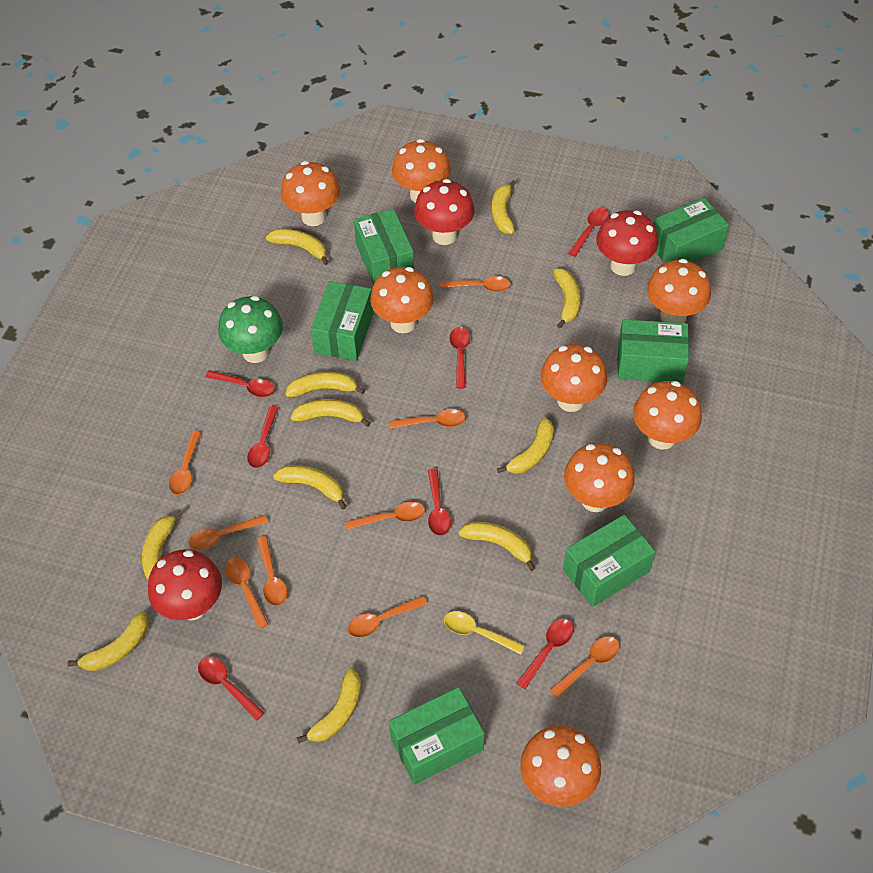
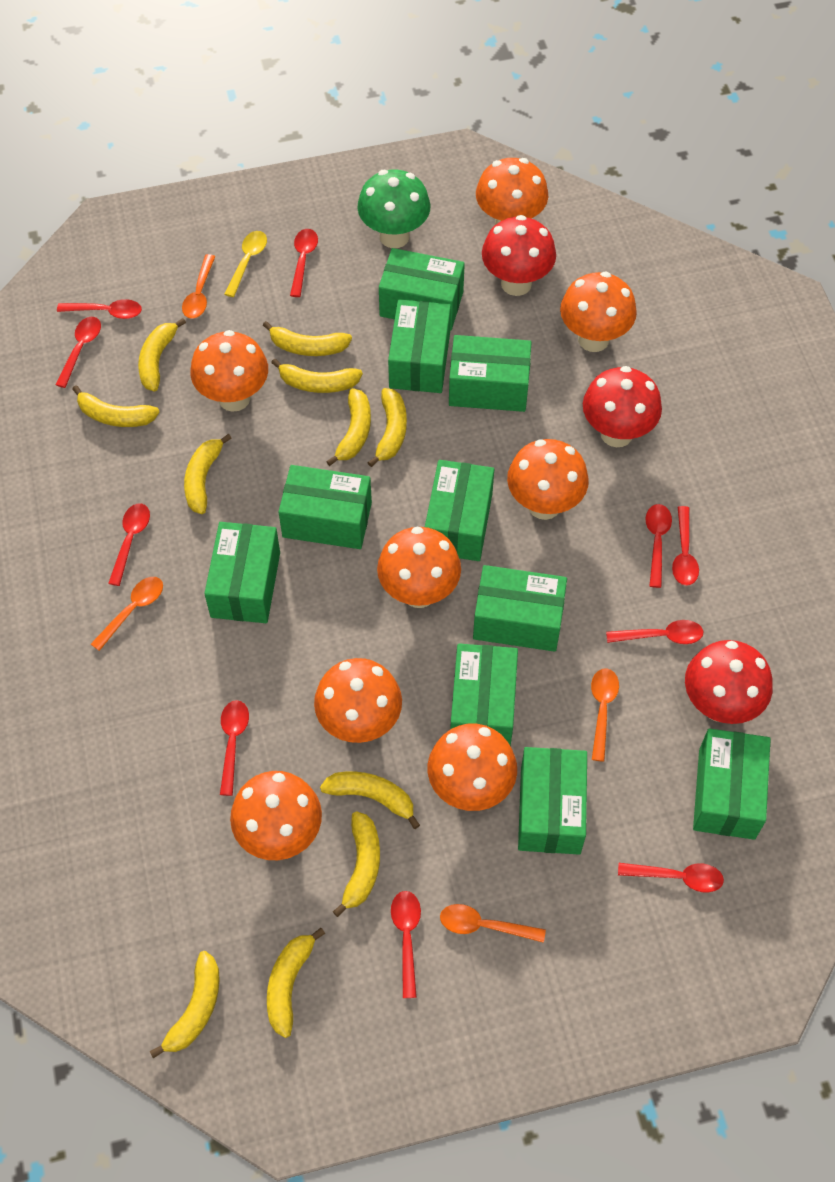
green box: [311,281,374,361] [354,209,414,285] [389,687,484,785] [563,515,655,607] [618,319,689,383] [653,198,729,263] = 6 -> [204,522,280,623] [278,465,372,549] [379,248,465,331] [388,299,451,393] [425,460,494,561] [449,335,532,412] [450,643,518,746] [473,565,567,652] [518,747,587,855] [693,728,771,840] = 10
orange spoon: [169,431,201,495] [189,515,268,550] [225,558,269,629] [257,536,287,606] [345,502,425,530] [348,596,427,638] [389,409,465,429] [439,276,510,292] [550,637,619,698] = 9 -> [91,577,163,651] [182,254,215,319] [440,904,546,943] [591,668,619,762] = 4
red spoon: [198,657,264,721] [205,370,275,397] [247,406,278,468] [428,469,451,536] [449,327,470,389] [516,619,574,689] [568,208,609,257] = 7 -> [56,317,101,388] [57,299,142,319] [108,504,150,586] [220,700,249,796] [290,229,318,297] [391,891,421,998] [606,620,703,644] [618,863,724,892] [645,504,672,588] [672,506,699,586] = 10

